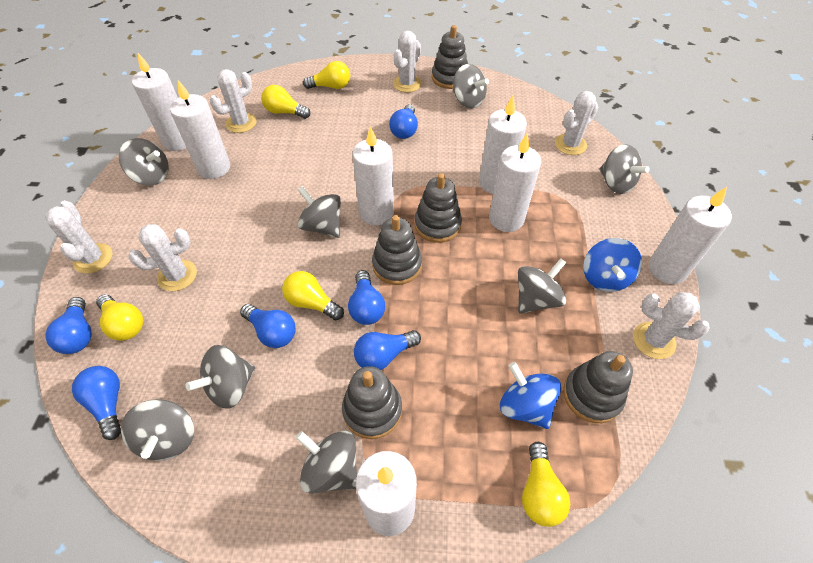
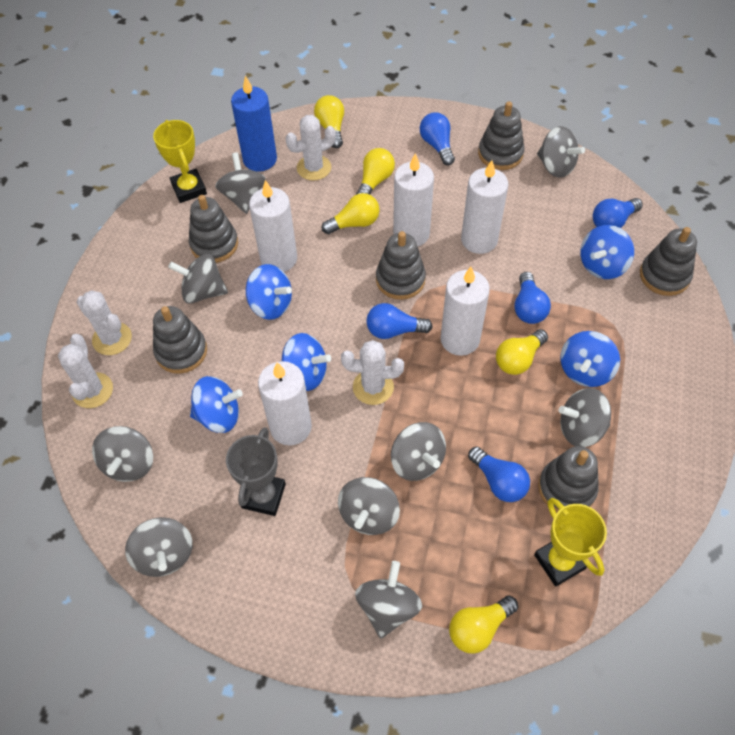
blue candle: none = 0 -> [231,75,277,171] = 1
blue light bulb: [45,297,92,354] [72,366,121,440] [240,304,296,348] [348,270,385,325] [354,330,421,370] [389,104,418,139] = 6 -> [366,303,433,339] [420,112,455,165] [468,447,530,502] [514,272,551,324] [593,198,643,228] = 5
blue spinning top: [500,362,561,429] [583,238,642,292] = 2 -> [190,376,243,433] [246,264,292,320] [281,333,331,391] [560,331,620,387] [580,225,634,279] = 5
grey spinning top: [119,138,168,185] [121,399,194,461] [186,345,255,409] [296,431,357,494] [298,186,341,238] [453,64,489,108] [518,258,567,314] [599,144,650,194] = 8 -> [92,426,153,482] [125,517,193,577] [168,254,228,304] [215,152,266,214] [338,477,400,535] [355,561,422,639] [391,422,446,481] [537,126,585,178] [559,388,611,447] = 9
grey stacking toy: [342,366,402,439] [372,215,422,285] [414,173,462,243] [432,25,468,89] [563,351,633,423] = 5 -> [153,306,207,374] [189,195,238,263] [376,231,426,300] [478,101,525,170] [538,446,599,512] [640,227,697,296] = 6
grey trophy: none = 0 -> [226,427,286,516] = 1
white cactus: [45,200,113,273] [129,224,197,291] [210,69,257,133] [393,31,422,92] [555,91,598,155] [633,292,710,359] = 6 -> [58,334,113,408] [76,290,132,355] [285,115,336,181] [341,340,404,405] = 4
white candle: [132,53,186,151] [170,80,230,179] [352,126,394,225] [356,451,417,536] [479,96,527,194] [489,134,541,232] [649,187,732,284] = 7 -> [249,180,297,272] [258,361,312,446] [393,153,434,247] [440,267,490,356] [461,160,508,254] = 5
yellow trophy: none = 0 -> [153,120,207,203] [534,498,607,586] = 2

